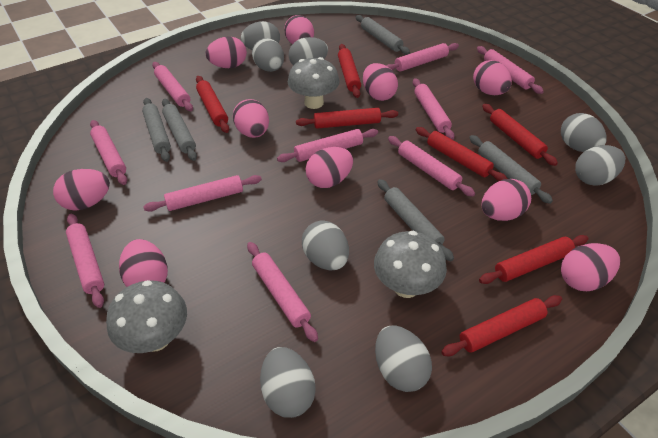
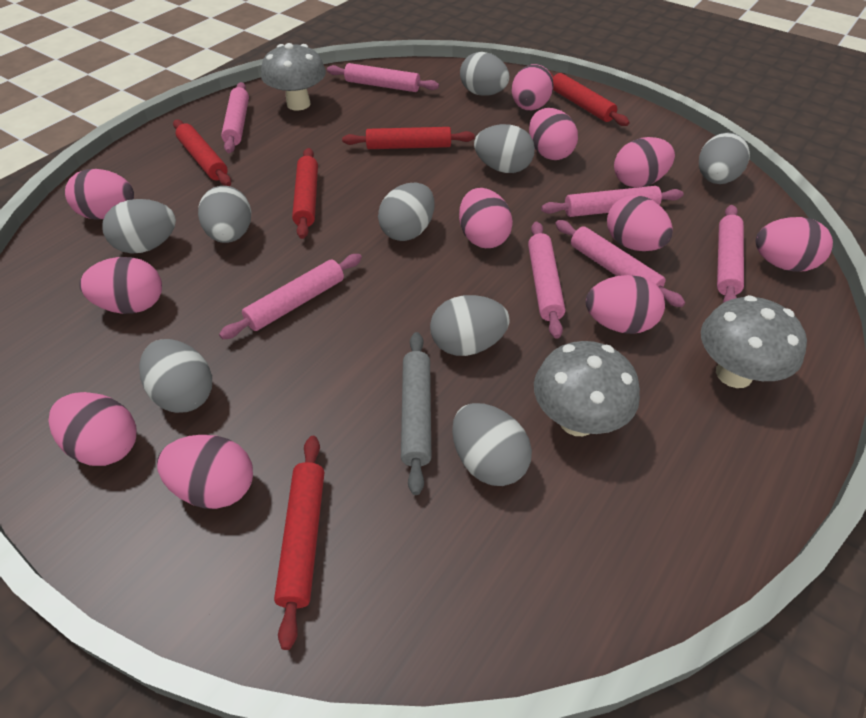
grey egg: [241,21,280,50] [252,38,284,72] [260,347,316,418] [289,37,328,66] [302,221,349,271] [375,325,432,392] [561,113,607,152] [575,145,625,185] = 8 -> [102,199,176,254] [139,339,212,413] [198,186,251,243] [378,183,435,241] [430,295,510,356] [452,403,532,486] [460,52,509,96] [474,124,535,173] [699,133,750,184] = 9
grey rolling pin: [142,98,171,162] [162,99,197,161] [356,15,410,55] [377,179,454,261] [469,135,553,204] = 5 -> [401,332,431,495] = 1
pink egg: [53,169,110,211] [119,239,168,287] [206,36,247,68] [233,99,269,138] [284,15,314,44] [306,147,353,188] [363,63,398,101] [473,60,512,95] [482,179,531,221] [561,243,620,291] = 10 -> [48,392,137,466] [65,169,134,220] [80,257,162,314] [157,435,253,509] [459,188,513,248] [512,64,554,110] [529,108,578,160] [586,275,665,334] [607,195,673,251] [614,137,675,188] [756,217,833,272] = 11
pink rolling pin: [66,214,104,308] [90,120,127,185] [143,175,262,212] [152,62,193,111] [247,242,318,342] [277,129,378,162] [386,43,459,72] [388,136,475,197] [413,78,455,140] [477,46,544,94] = 10 -> [219,254,362,339] [221,82,249,153] [327,63,439,92] [528,222,565,339] [541,186,683,217] [555,220,685,307] [717,205,744,303] = 7
red rolling pin: [196,76,229,133] [296,108,398,129] [338,44,361,98] [416,127,507,181] [441,295,562,356] [479,235,588,284] [482,104,558,166] = 7 -> [173,119,231,186] [274,436,324,650] [292,148,318,239] [342,127,475,149] [549,71,630,126] = 5

